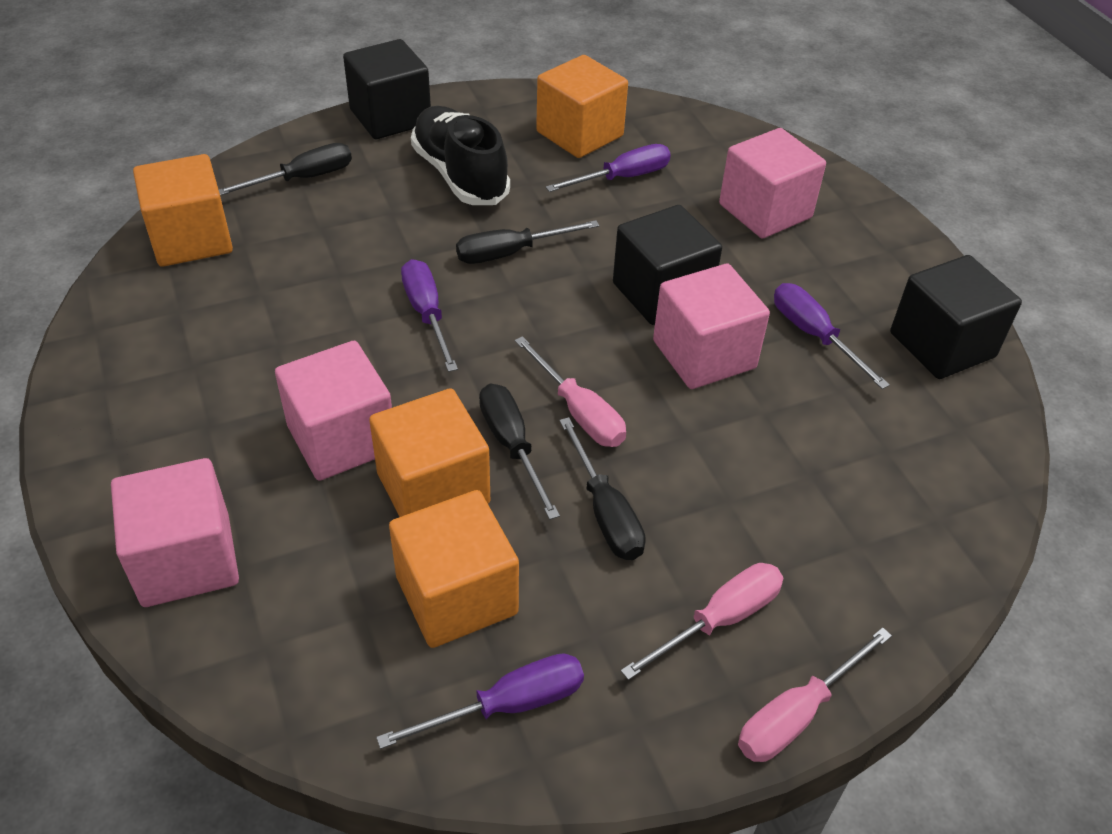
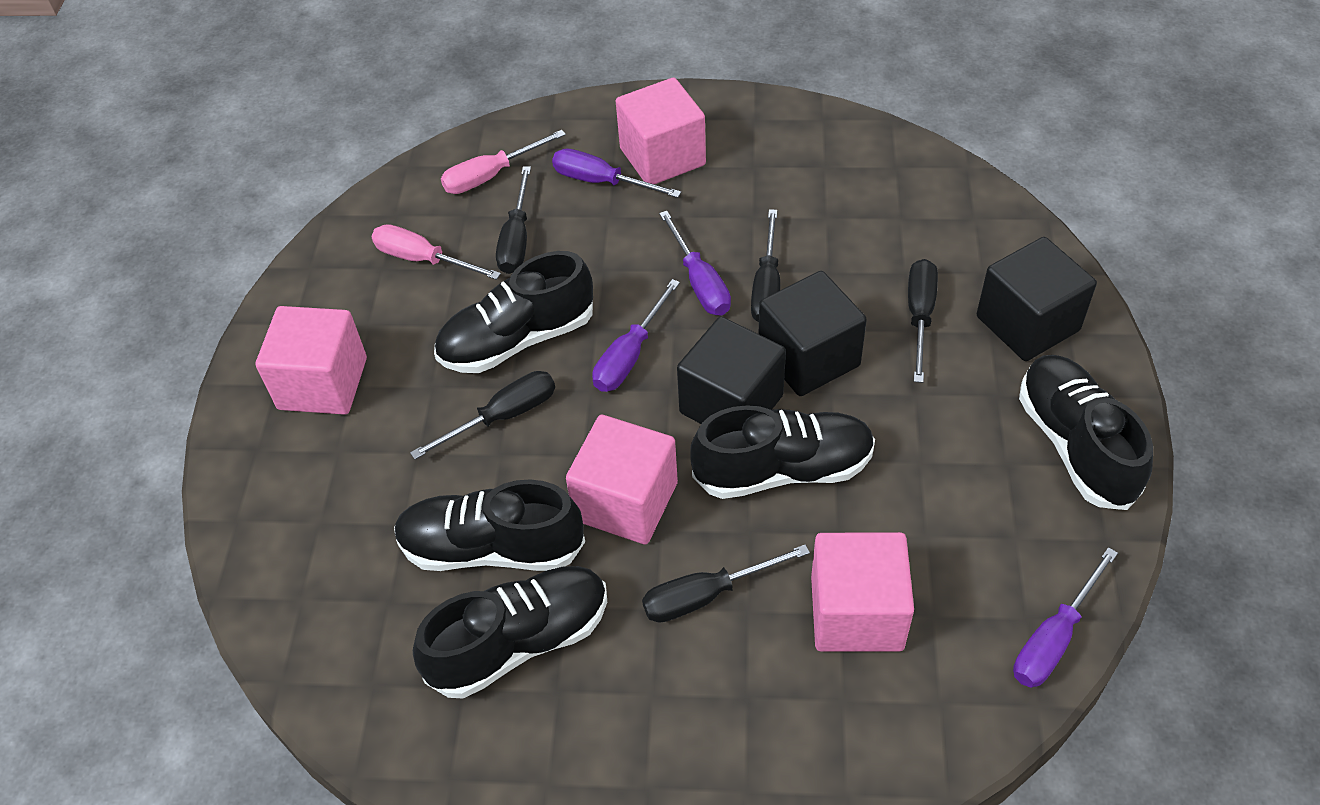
black screwdriver: [219,143,352,196] [456,220,599,264] [479,384,560,520] [559,417,646,560] = 4 -> [410,371,555,459] [496,166,531,274] [642,544,810,623] [751,209,780,322] [908,259,938,383] = 5
black shoe: [411,106,510,205] = 1 -> [394,480,585,571] [413,566,607,698] [434,251,593,373] [690,405,875,499] [1019,355,1153,510] = 5
orange cube: [133,154,233,267] [369,388,490,517] [389,490,519,648] [536,55,628,158] = 4 -> none = 0
pink screwdriver: [515,336,626,447] [621,563,783,680] [738,627,892,762] = 3 -> [371,224,501,280] [441,130,566,194] = 2

